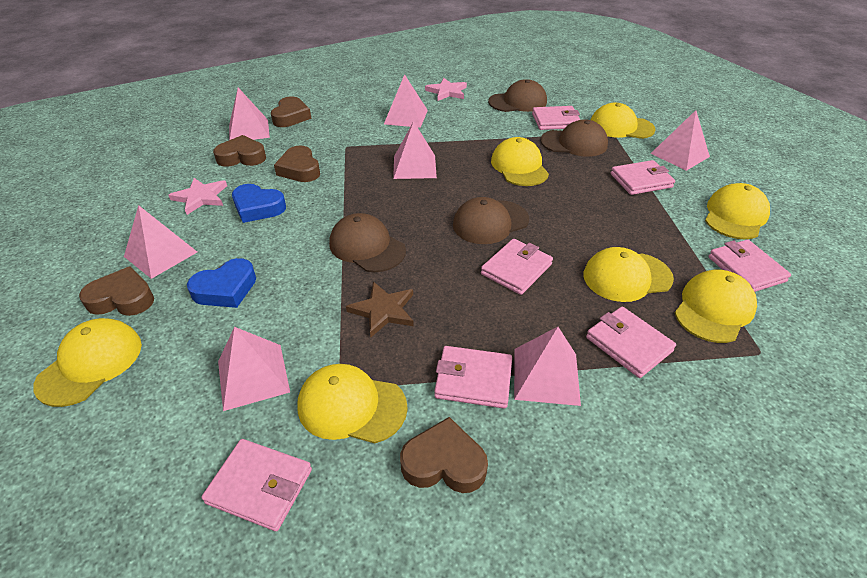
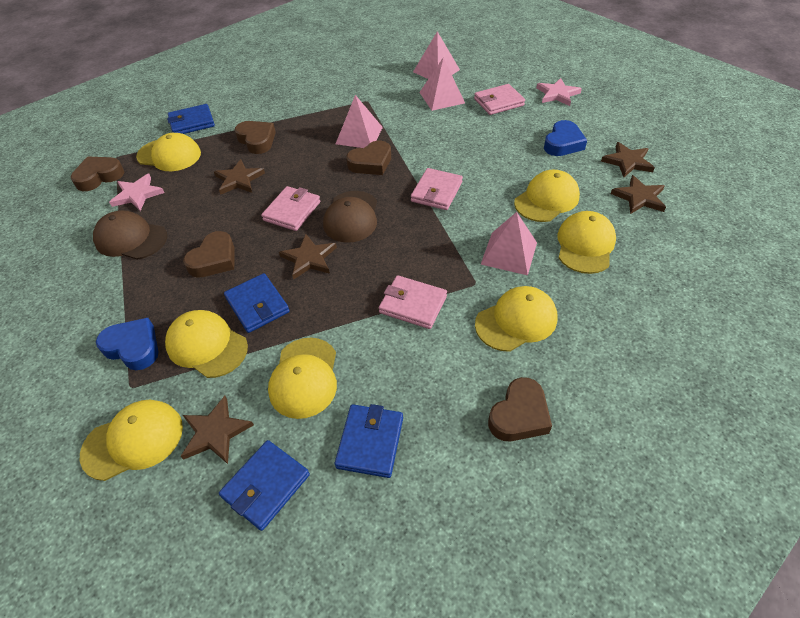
blue wallet: none = 0 -> [167,104,215,134] [219,440,310,531] [224,273,290,333] [335,404,403,478] = 4
brown cap: [329,213,406,272] [453,197,529,244] [488,79,547,112] [540,119,608,157] = 4 -> [93,210,167,260] [323,191,377,243] = 2
brown star: [346,282,414,338] = 1 -> [181,396,254,464] [214,159,265,195] [279,234,337,280] [601,142,655,177] [611,175,666,214] = 5
pink pyramid: [124,205,197,279] [218,327,290,411] [229,88,270,140] [384,74,428,128] [393,121,437,179] [514,327,581,406] [650,110,710,171] = 7 -> [336,95,383,148] [413,31,460,79] [419,57,465,111] [481,212,537,275] = 4
pink wallet: [201,439,312,531] [434,346,512,409] [481,239,553,295] [532,106,580,130] [586,306,676,378] [611,160,675,195] [708,240,791,292] = 7 -> [261,186,320,231] [379,275,447,329] [411,168,463,210] [474,84,525,115] = 4

